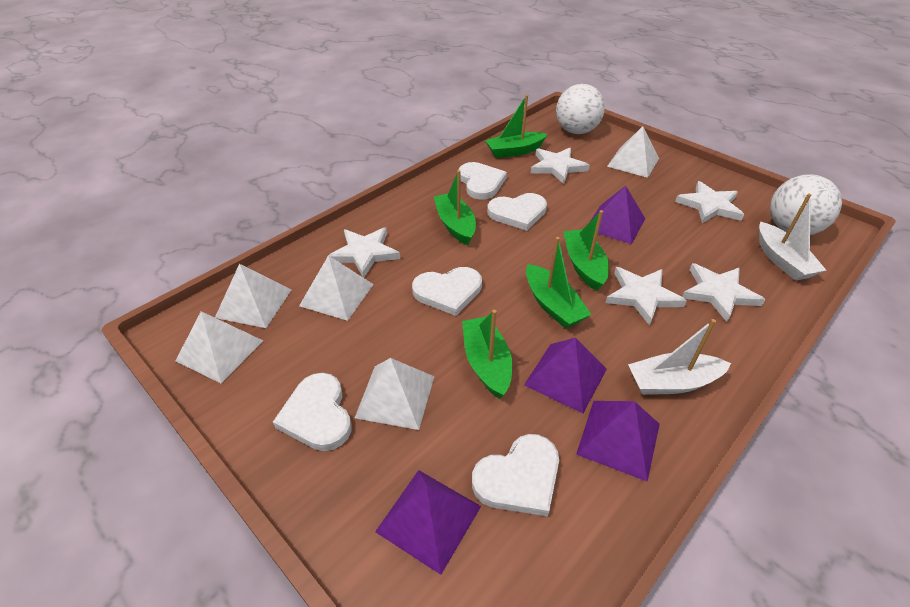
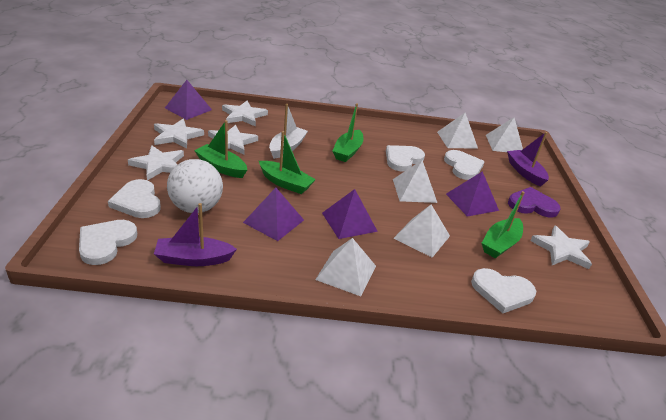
green boat: [434,170,476,245] [462,310,512,399] [485,95,548,158] [526,237,592,329] [563,210,609,291] = 5 -> [194,120,247,178] [259,131,316,194] [333,103,363,162] [482,191,525,258] = 4
purple boat: none = 0 -> [154,203,237,266] [507,132,549,187] = 2
purple heart: none = 0 -> [508,187,560,217] = 1
white ball: [556,84,605,134] [770,175,842,235] = 2 -> [167,159,223,213] = 1
white boat: [628,319,731,395] [759,194,827,281] = 2 -> [269,104,308,159] = 1

